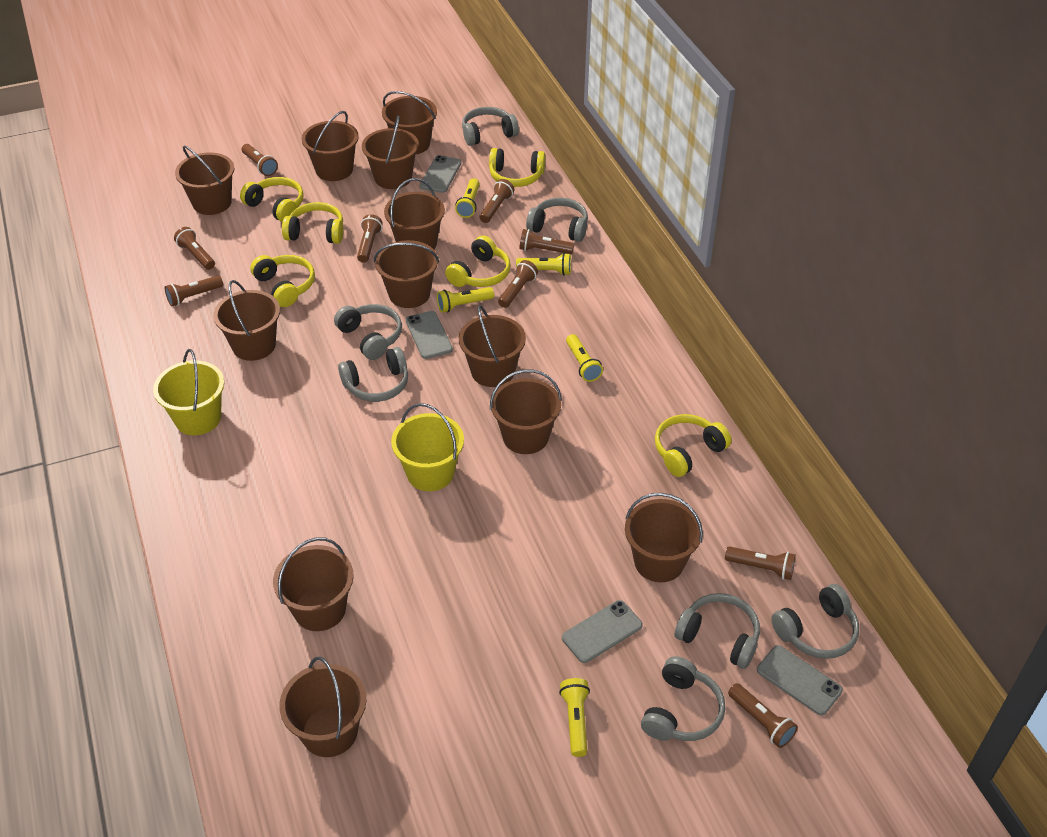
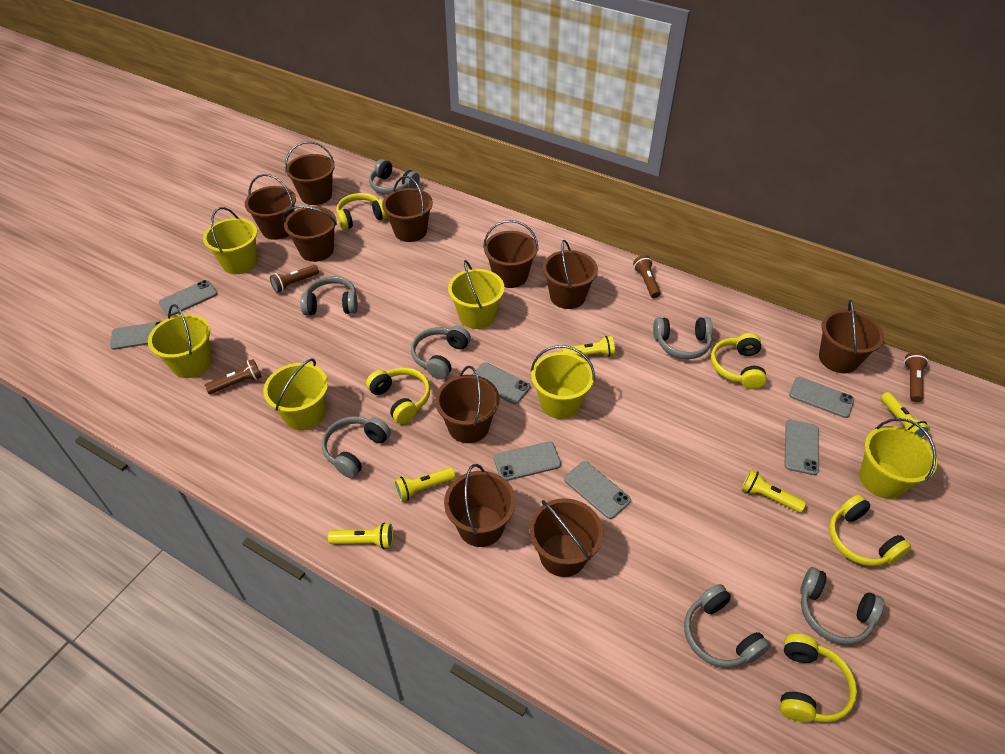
brown bucket: [175,145,235,215] [213,280,280,361] [273,537,354,631] [279,656,367,757] [302,111,359,181] [362,116,419,189] [374,240,439,308] [382,91,437,155] [384,178,445,249] [459,305,526,387] [490,370,562,454] [625,493,703,582] = 12 -> [245,174,296,240] [283,206,337,262] [285,141,335,205] [382,176,433,242] [435,366,500,443] [444,464,516,547] [483,220,538,288] [529,498,603,577] [543,240,598,309] [819,300,884,374] = 10
brown flashlight: [165,276,223,306] [174,227,215,270] [242,144,278,176] [357,214,383,263] [480,179,515,223] [498,260,538,308] [519,229,574,254] [725,546,796,580] [728,683,798,748] = 9 -> [205,359,262,394] [270,265,319,293] [633,255,661,298] [904,352,929,402] = 4
grey phone: [406,311,453,359] [420,155,461,193] [562,600,643,663] [757,645,843,715] = 4 -> [110,321,162,350] [159,280,218,316] [472,362,530,404] [494,442,561,481] [564,461,631,519] [784,420,819,475] [789,377,855,418] = 7
yellow bucket: [153,349,224,435] [391,403,464,491] = 2 -> [148,304,212,378] [203,207,257,274] [263,358,328,430] [448,260,505,329] [531,345,595,419] [860,418,937,499] = 6
yellow headphones: [240,177,304,222] [250,255,315,307] [282,202,343,244] [445,236,511,287] [489,148,545,187] [655,414,732,477] = 6 -> [336,193,388,230] [366,368,430,424] [711,333,767,389] [780,634,857,723] [829,494,911,566] = 5

